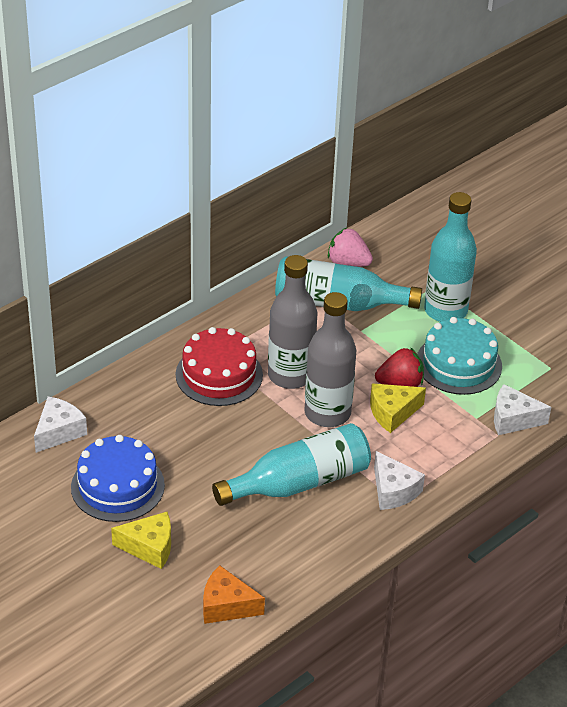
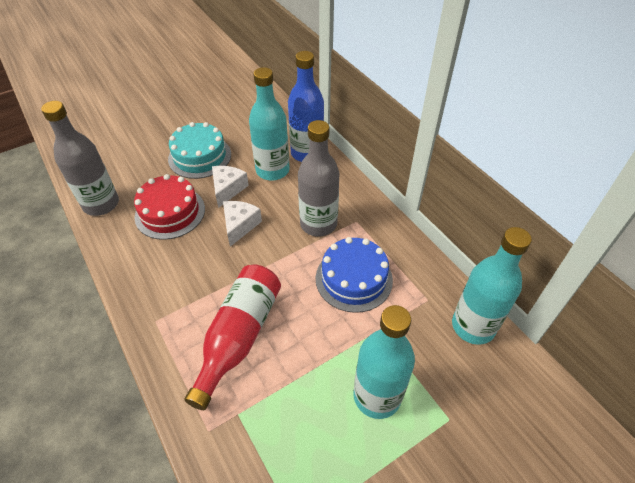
blue bottle: none = 0 -> [288,51,324,162] = 1
orange cheese: [203,566,265,624] = 1 -> none = 0
pink strawberry: [328,228,373,267] = 1 -> none = 0
red bottle: none = 0 -> [185,265,281,410] = 1
red strawberry: [375,347,424,387] = 1 -> none = 0
white cheese: [34,396,87,453] [374,451,425,510] [494,384,551,435] = 3 -> [212,166,249,208] [223,201,262,247] = 2
yellow cheese: [111,512,171,569] [370,383,426,433] = 2 -> none = 0

